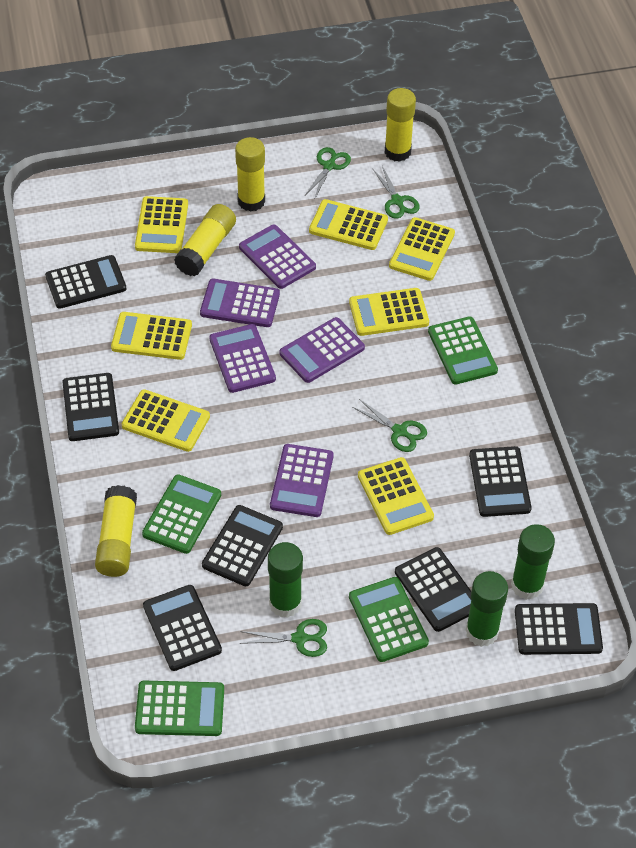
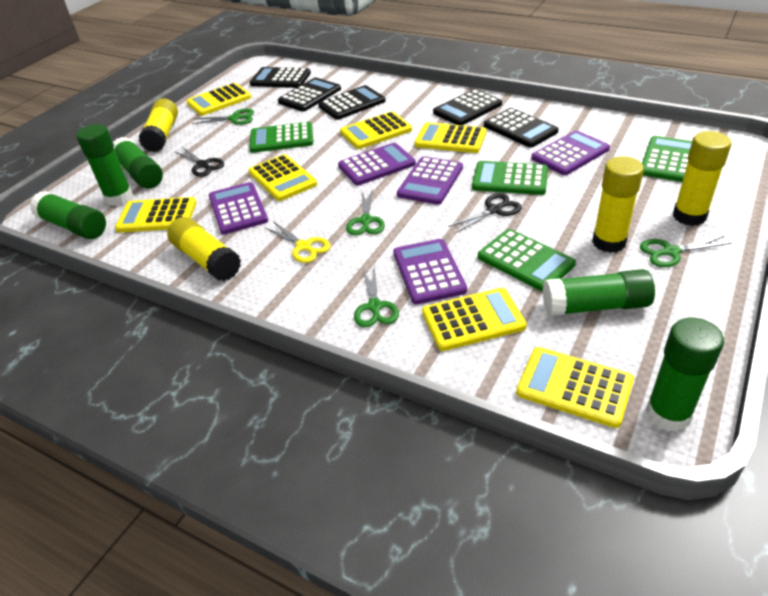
black calculator: [45,255,126,309] [62,373,119,441] [143,585,222,671] [202,505,283,586] [395,547,471,632] [469,446,532,517] [515,603,603,655] = 7 -> [250,67,311,88] [278,78,341,111] [318,85,385,120] [433,89,502,125] [484,108,559,148] = 5
black scissors: none = 0 -> [174,147,224,177] [448,193,522,233] = 2
green glue stick: [268,542,303,618] [466,571,508,647] [511,524,555,600] = 3 -> [30,191,106,239] [76,124,133,206] [113,137,163,189] [543,269,655,316] [646,318,724,432] = 5
yellow scissors: none = 0 -> [264,221,331,263] = 1

